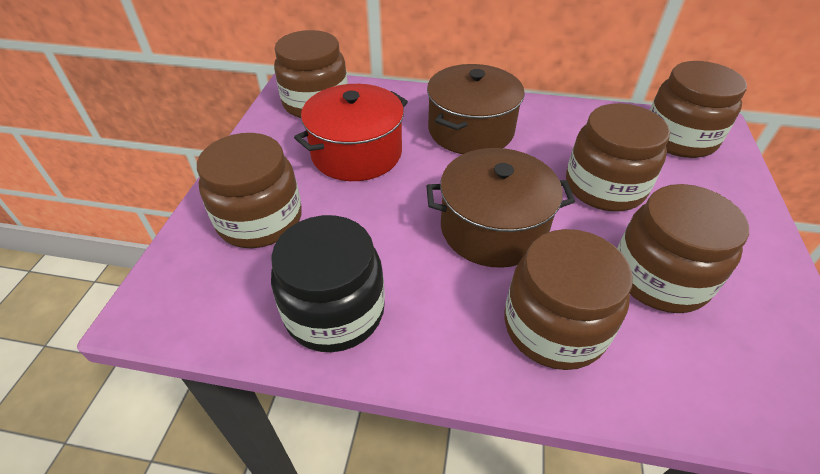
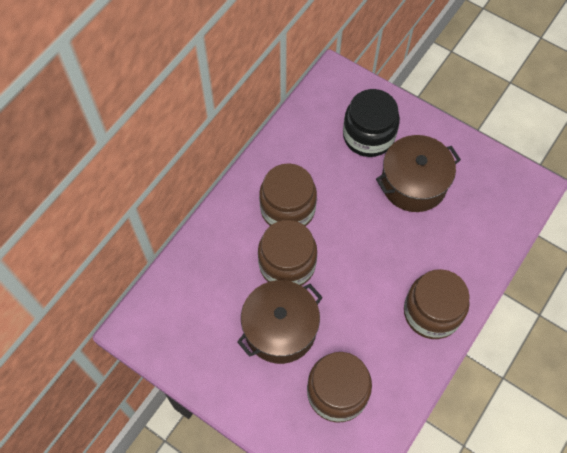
brown jar: [197,133,302,248] [274,30,348,118] [505,229,633,370] [566,103,670,211] [617,184,749,313] [650,61,747,158] = 6 -> [258,220,317,286] [259,163,317,226] [307,352,372,423] [404,269,470,339] = 4
red pot: [294,84,408,181] = 1 -> none = 0

